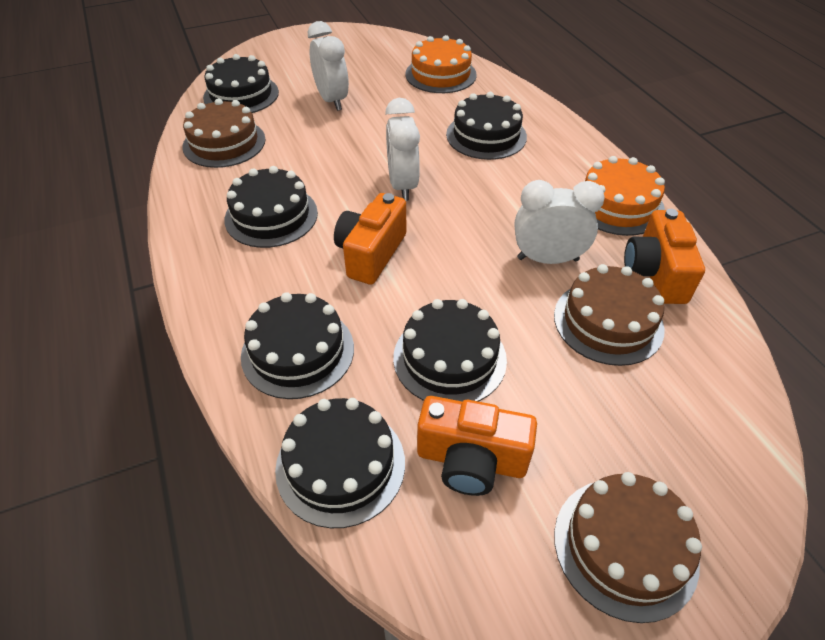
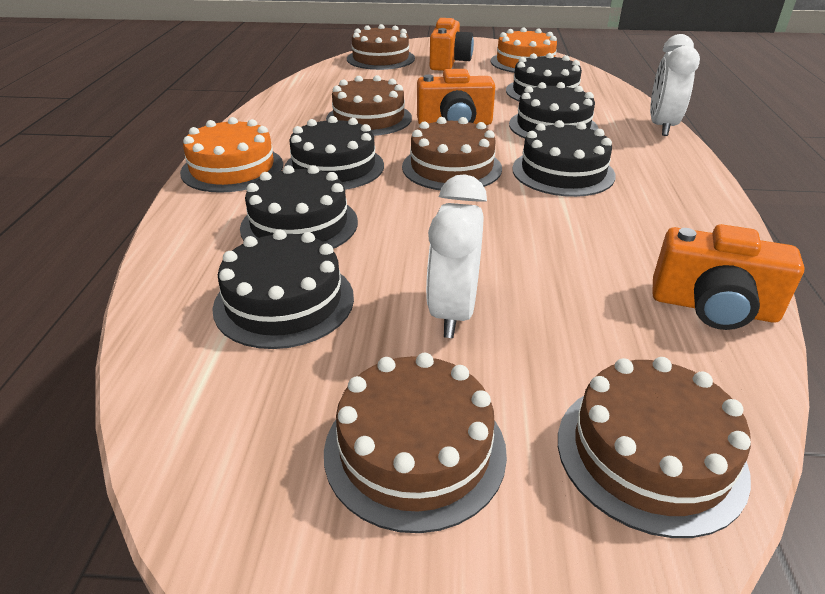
brown cake: [182,99,266,168] [554,264,665,366] [554,472,702,623] = 3 -> [324,353,507,533] [326,75,412,136] [347,24,415,70] [402,117,502,190] [558,357,751,538] = 5
white clock: [308,21,349,111] [385,98,420,201] [515,180,604,264] = 3 -> [426,174,487,338] [650,34,700,136] = 2

